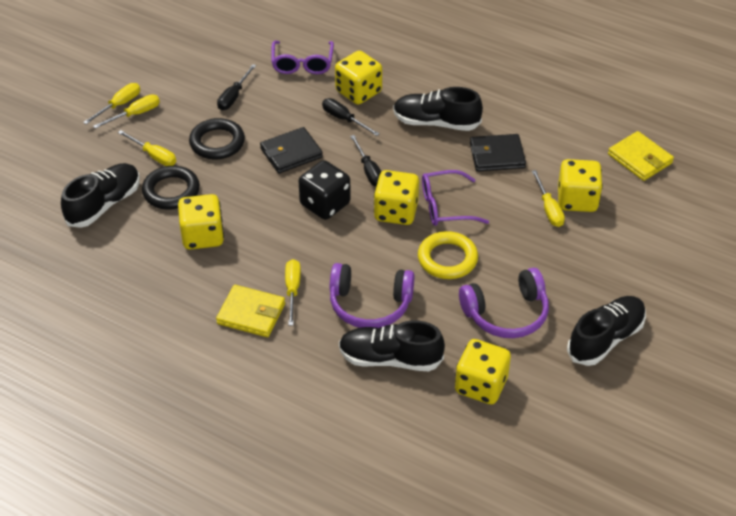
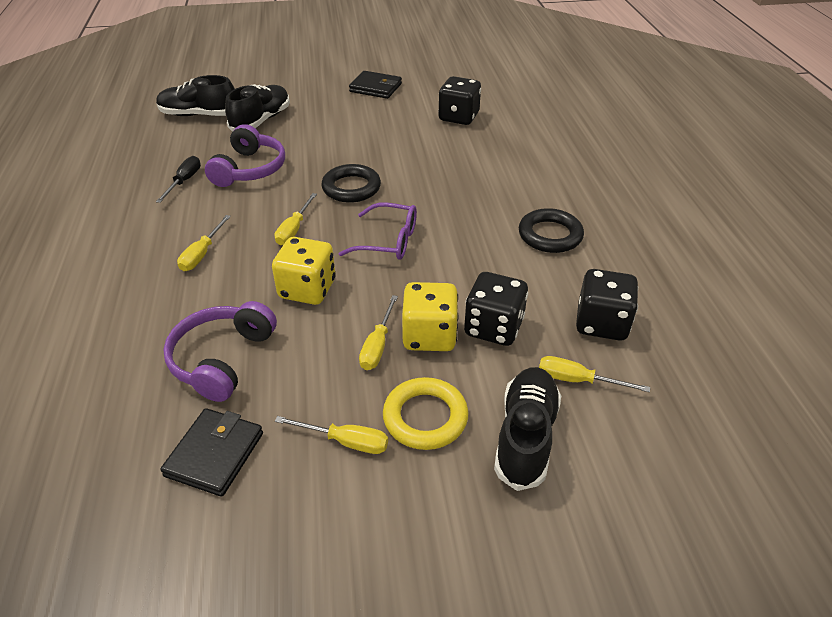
black dice: [299,160,351,220] = 1 -> [438,76,481,125] [464,272,528,346] [576,269,638,341] = 3
black screwdriver: [217,64,256,110] [322,98,380,136] [350,135,382,187] = 3 -> [156,156,201,203] = 1
black shoe: [61,163,140,228] [339,320,445,371] [393,87,483,131] [567,296,646,366] = 4 -> [156,75,235,116] [225,84,290,132] [494,367,561,491] = 3
purple glasses: [271,41,334,74] [422,170,489,226] = 2 -> [339,203,417,260] = 1
yellow dice: [178,194,224,250] [335,51,382,105] [374,170,419,225] [455,339,511,404] [558,159,603,212] = 5 -> [272,237,335,305] [402,282,458,351] = 2
yellow wallet: [216,285,285,337] [608,131,674,181] = 2 -> none = 0

